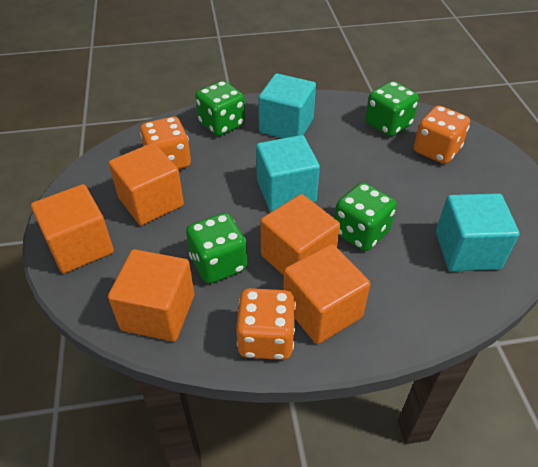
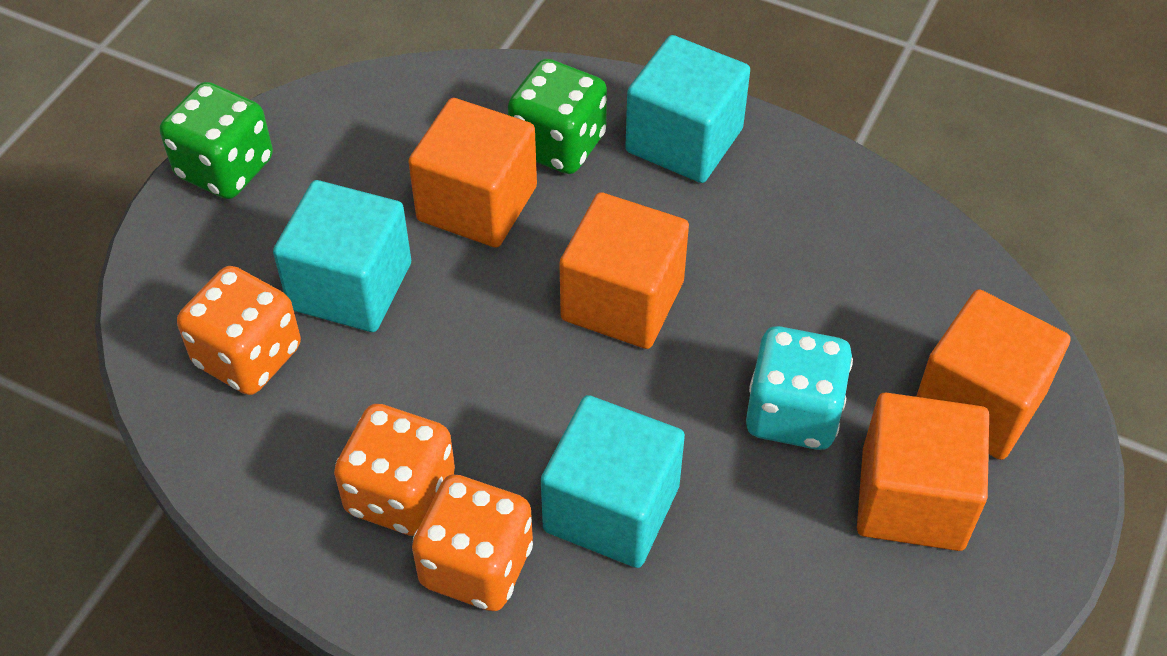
green dice: [186,213,247,284] [195,81,245,136] [334,182,396,251] [365,81,419,137] = 4 -> [160,82,273,199] [508,59,607,174] = 2
orange cube: [31,184,114,273] [108,143,184,225] [108,249,195,342] [260,194,340,276] [283,244,370,344] = 5 -> [408,98,537,248] [559,192,689,349] [857,393,989,551] [916,289,1071,460] = 4
turquoise dice: none = 0 -> [746,326,853,450] = 1

